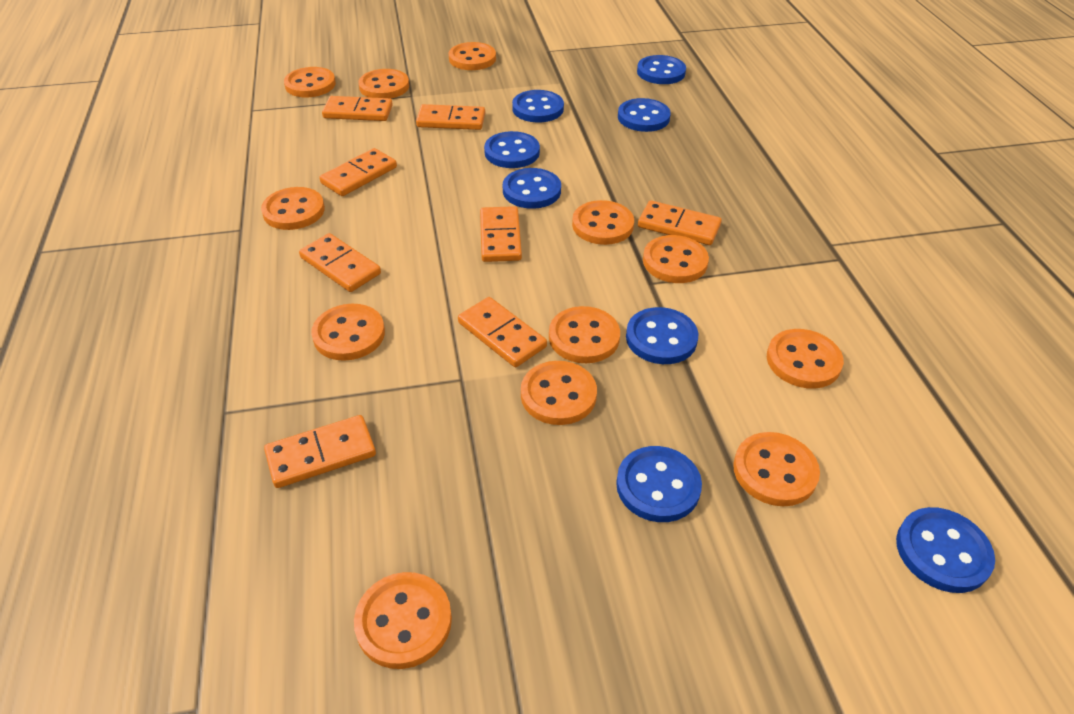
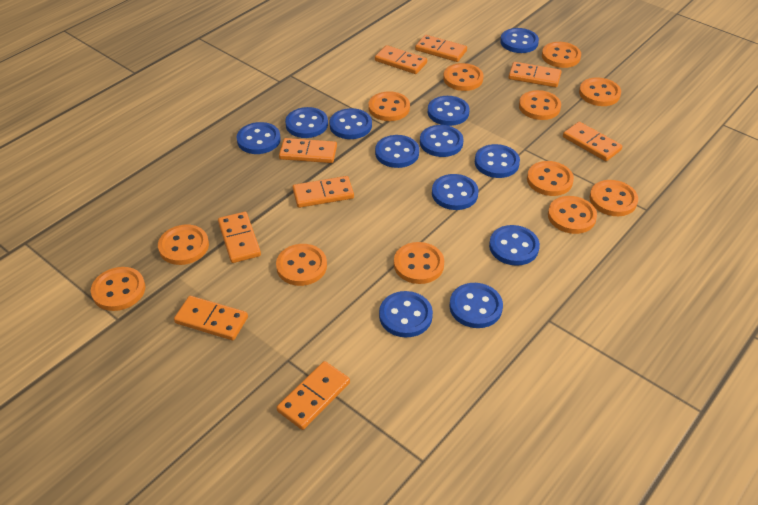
blue button: [484,131,540,168] [503,168,561,209] [512,90,564,122] [616,446,702,522] [618,98,671,132] [626,307,699,364] [637,55,686,84] [896,507,995,593] = 8 -> [237,122,281,154] [285,107,328,138] [329,108,372,139] [375,135,419,168] [379,291,433,337] [420,125,464,157] [428,96,470,126] [432,174,479,210] [449,283,503,328] [475,144,520,178] [489,225,540,266] [500,28,539,53] = 12
orange domino: [264,415,376,488] [299,233,381,292] [319,148,397,196] [322,96,393,121] [416,104,485,130] [458,297,547,367] [480,206,522,262] [638,200,722,245] = 8 -> [174,296,248,340] [218,212,261,263] [277,361,350,430] [279,138,337,163] [292,176,354,208] [375,45,427,74] [415,35,467,62] [509,62,562,87] [563,122,622,161] = 9

